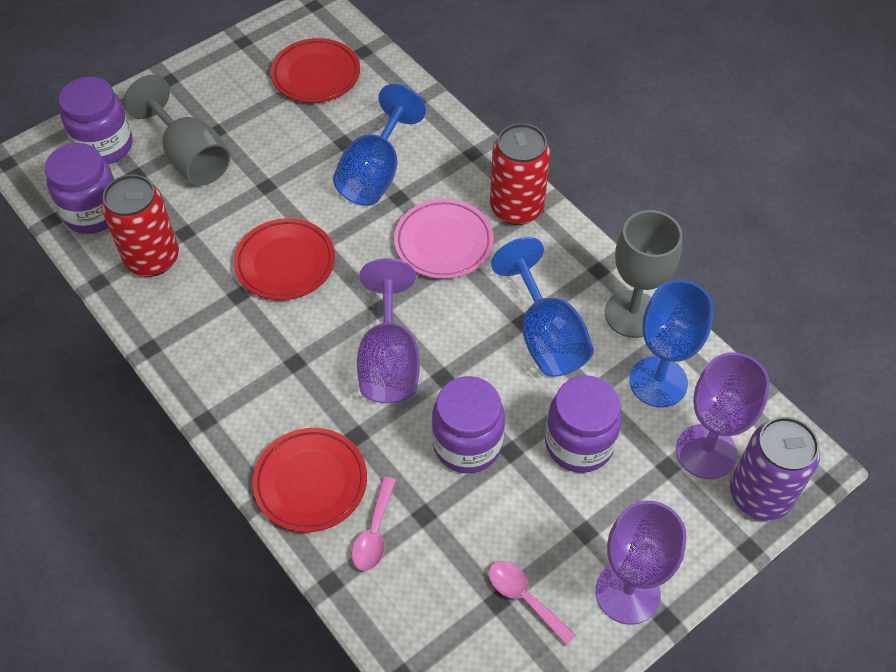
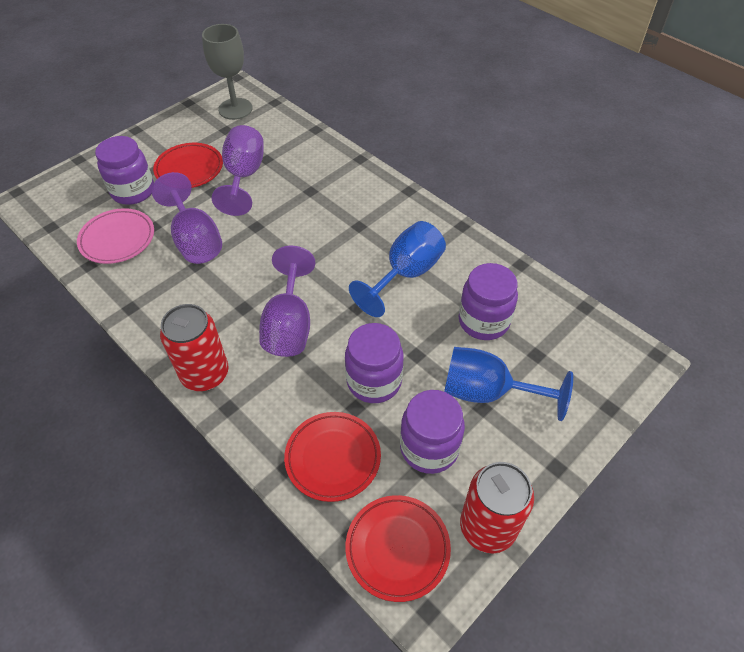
blue goblet: [333,84,426,206] [491,237,594,377] [629,280,714,408] = 3 -> [349,221,446,317] [444,347,573,421] = 2
grey goblet: [123,75,231,186] [605,210,682,338] = 2 -> [202,24,253,120] = 1
pink spoon: [352,477,396,571] [489,561,576,646] = 2 -> none = 0
purple can: [730,417,820,521] = 1 -> none = 0

